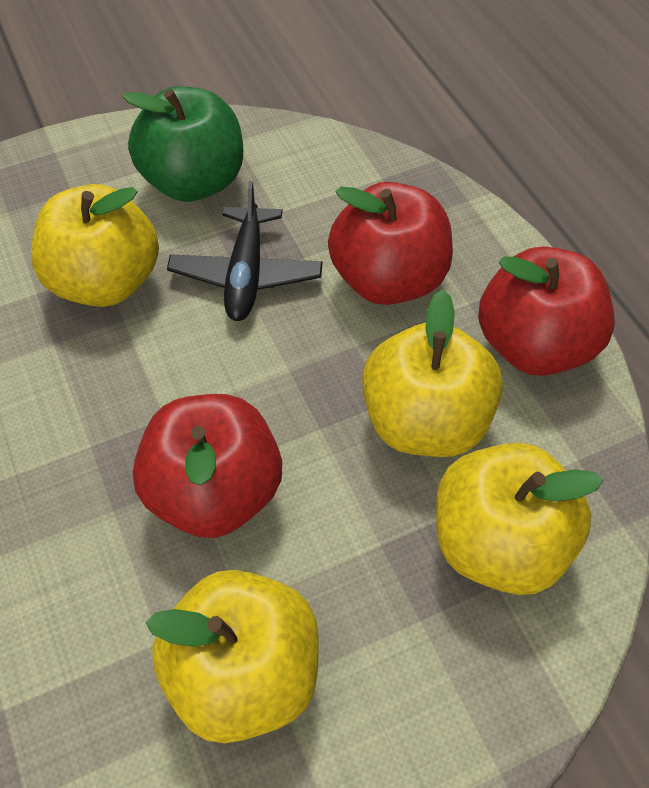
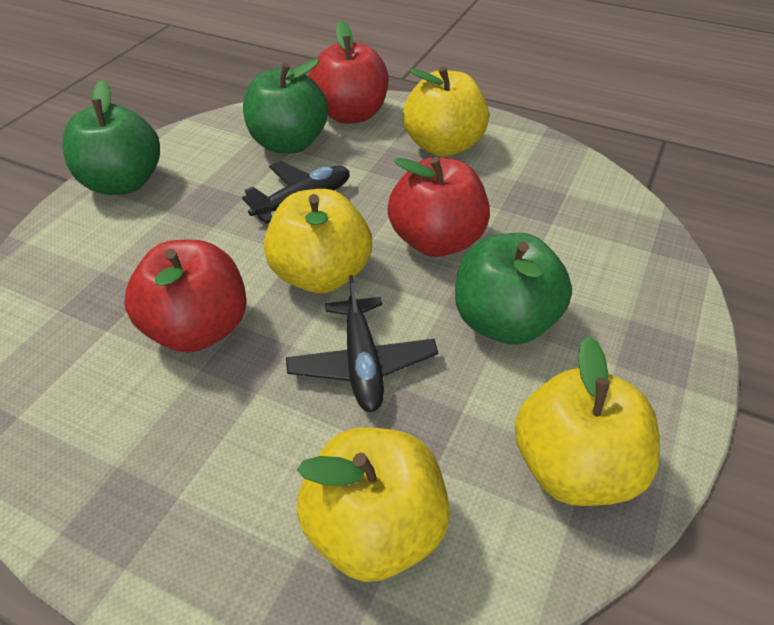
black plane: [167,181,323,321] = 1 -> [242,161,349,224] [286,275,438,412] = 2
green apple: [123,86,243,202] = 1 -> [63,80,160,195] [243,59,328,153] [455,233,572,344] = 3

